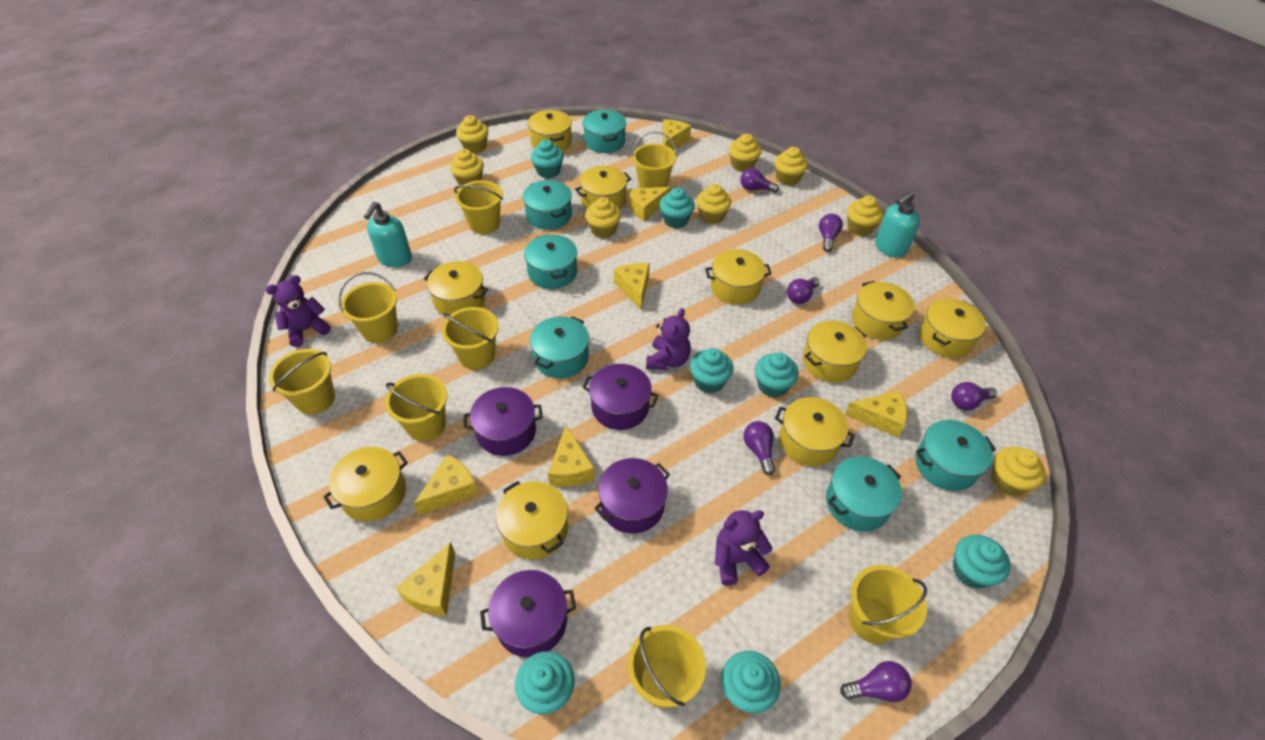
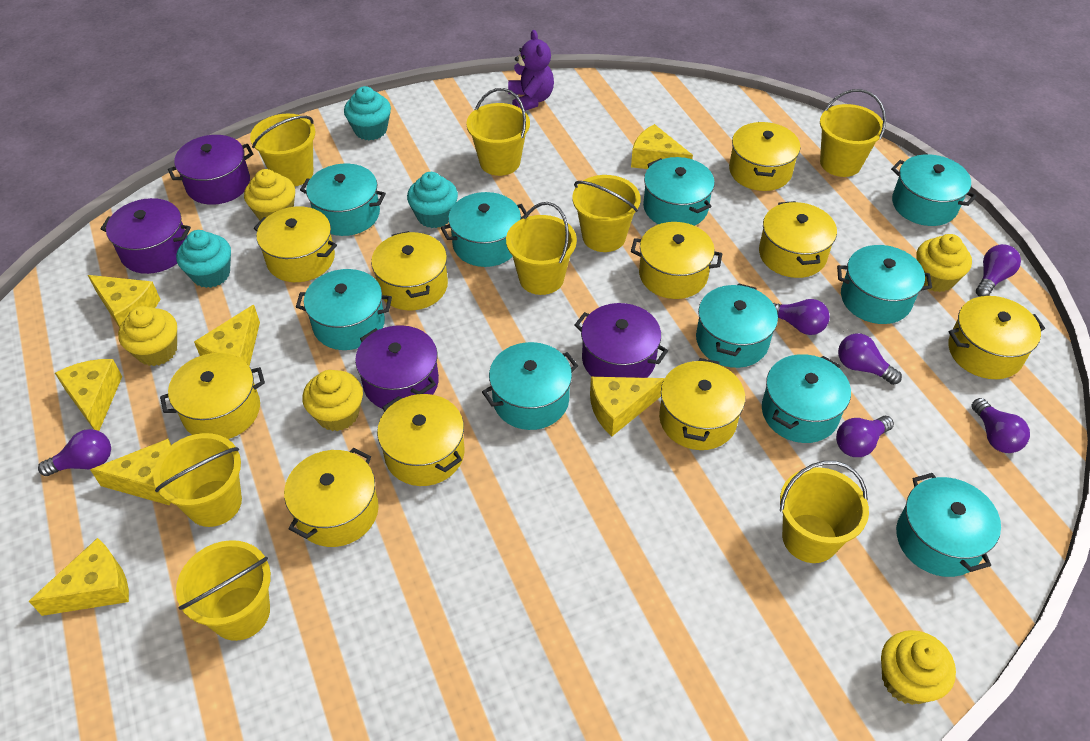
purple teddy bear: [266,275,331,347] [646,308,691,370] [715,510,772,585] = 3 -> [508,30,554,111] = 1
turquoise cupcake: [515,651,575,714] [531,139,564,178] [659,188,695,228] [690,348,733,393] [721,651,781,713] [755,352,799,398] [953,535,1011,589] = 7 -> [176,230,231,288] [344,86,391,140] [407,172,458,228] = 3
turquoise pot: [523,180,572,230] [524,234,577,289] [530,316,589,378] [583,110,626,153] [826,456,902,531] [915,420,996,491] = 6 -> [296,269,392,350] [300,164,386,236] [441,192,527,267] [482,342,578,430] [643,157,715,226] [696,283,778,368] [762,354,851,443] [837,245,932,324] [891,154,977,226] [896,473,1001,577] = 10
turquoise soap dispenser: [364,202,412,267] [875,191,920,258] = 2 -> none = 0
yellow cupcake: [450,149,484,185] [456,115,488,153] [585,197,621,238] [696,184,731,224] [729,133,761,172] [775,147,808,186] [847,196,883,236] [991,447,1045,496] = 8 -> [118,306,177,366] [244,169,295,221] [302,370,363,431] [881,630,956,705] [916,234,972,292] = 5

